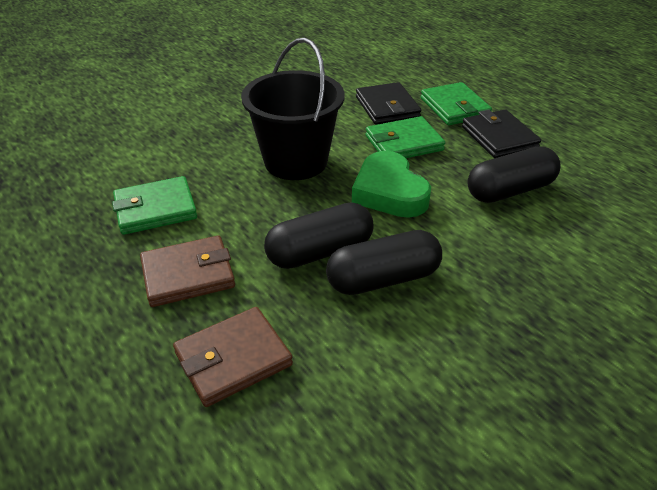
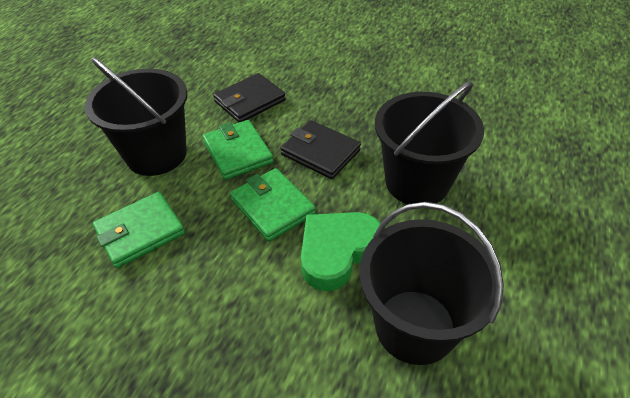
black bucket: [241,38,345,180] = 1 -> [85,57,188,176] [359,202,504,365] [375,81,484,204] = 3
black capsule: [264,202,374,269] [326,230,442,295] [467,146,561,203] = 3 -> none = 0
brown wallet: [140,235,235,307] [173,307,293,407] = 2 -> none = 0

